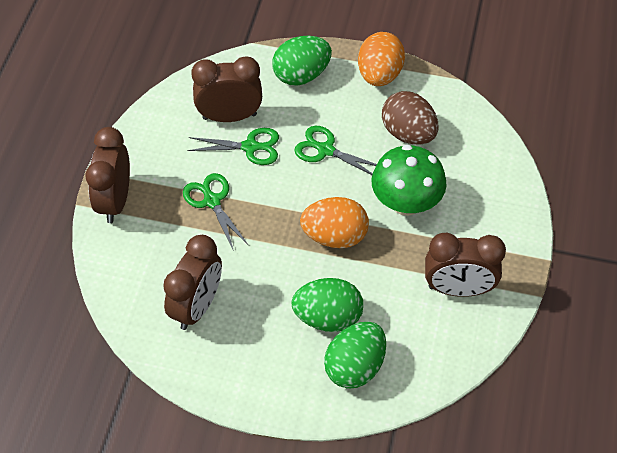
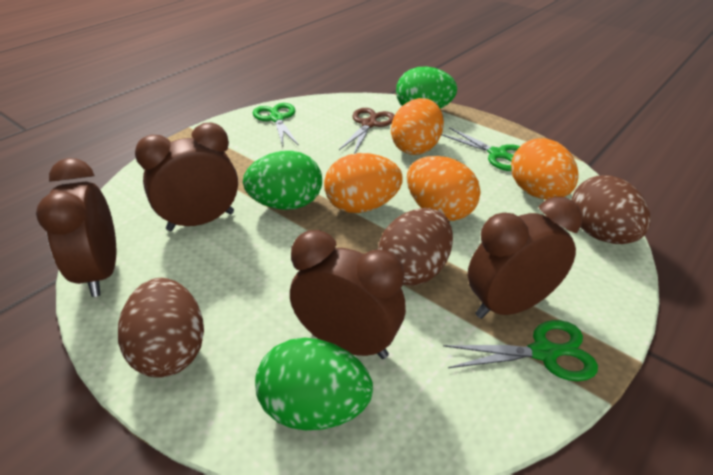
brown egg: [382,91,438,145] = 1 -> [118,278,204,377] [378,208,453,286] [572,175,651,244] = 3
brown scissors: none = 0 -> [339,108,395,154] = 1
green mushroom: [372,144,447,216] = 1 -> none = 0
orange egg: [300,197,369,248] [358,32,405,86] = 2 -> [324,153,403,213] [391,98,444,155] [407,156,480,221] [511,138,579,200] = 4

